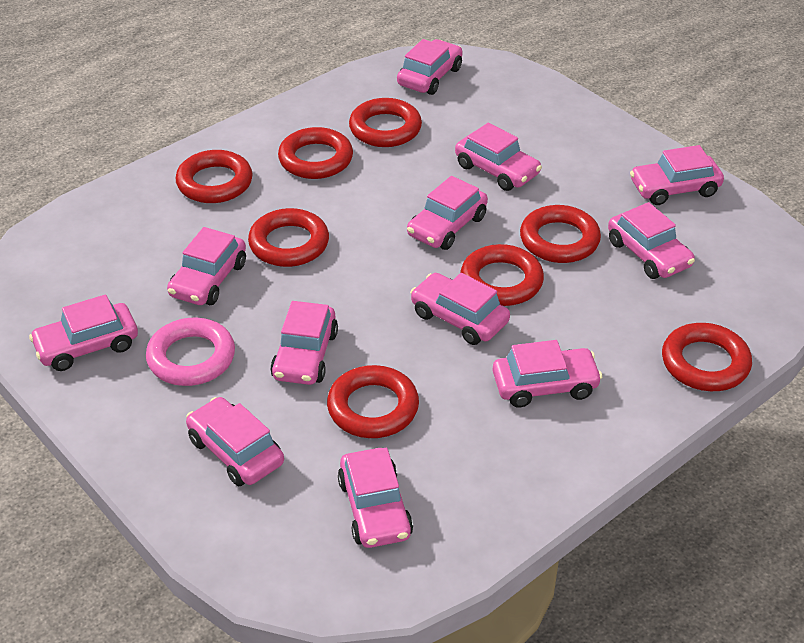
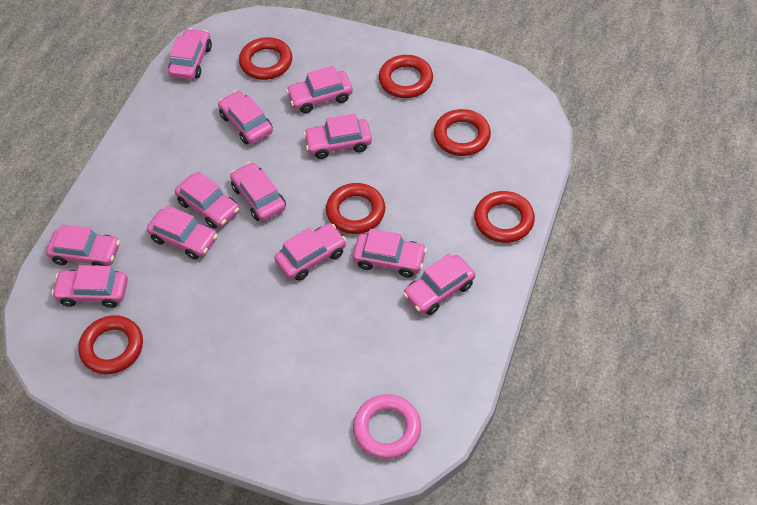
red ring: [176,150,253,203] [248,208,329,267] [278,127,353,179] [327,365,419,438] [349,98,422,147] [461,244,544,306] [520,205,601,263] [662,323,752,391] = 8 -> [78,315,143,374] [239,37,292,80] [326,183,385,234] [379,55,433,98] [434,109,491,156] [474,191,535,243] = 6

